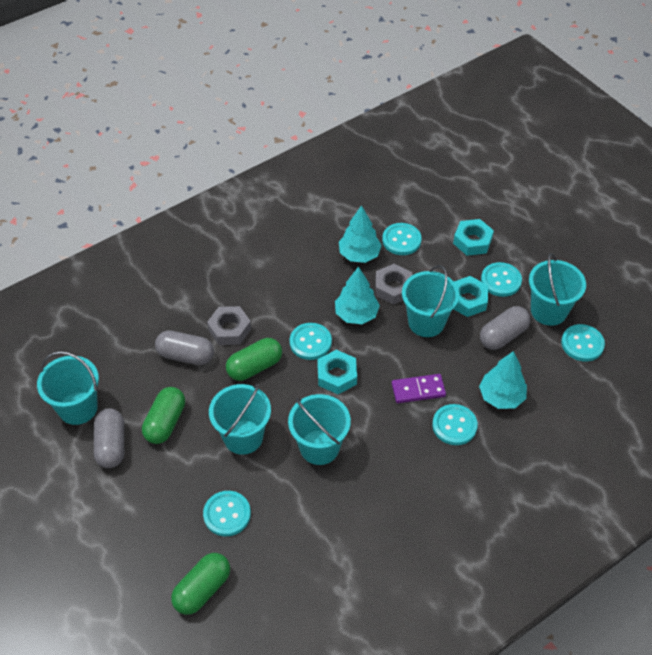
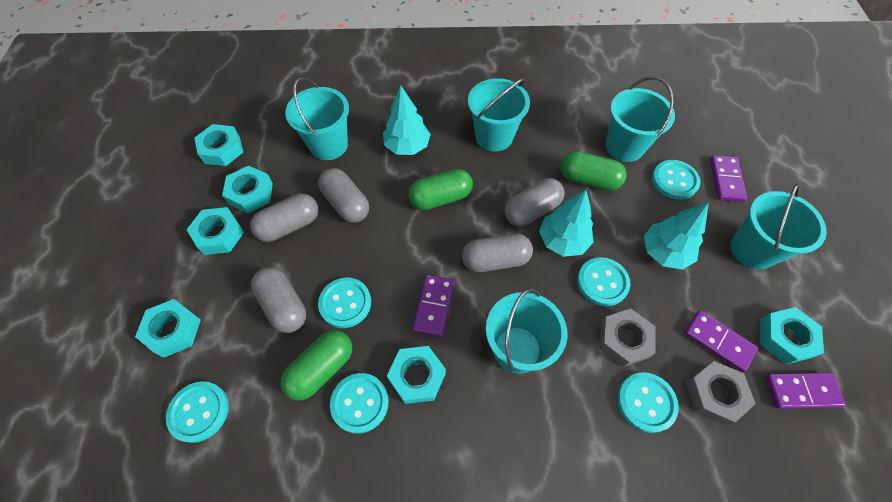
grey capsule: [94,408,124,468] [155,330,214,365] [480,306,531,350] = 3 -> [250,194,318,242] [251,267,306,333] [318,168,369,223] [462,234,533,272] [504,178,565,227] = 5
purple domino: [392,374,446,403] = 1 -> [413,275,455,337] [684,310,758,372] [710,155,747,202] [765,373,846,409] = 4
turquoise nut: [317,350,357,394] [453,219,494,256] [454,276,488,317] = 3 -> [135,299,201,358] [186,207,244,255] [194,124,243,166] [222,166,273,213] [387,346,446,404] [760,307,824,364] = 6

